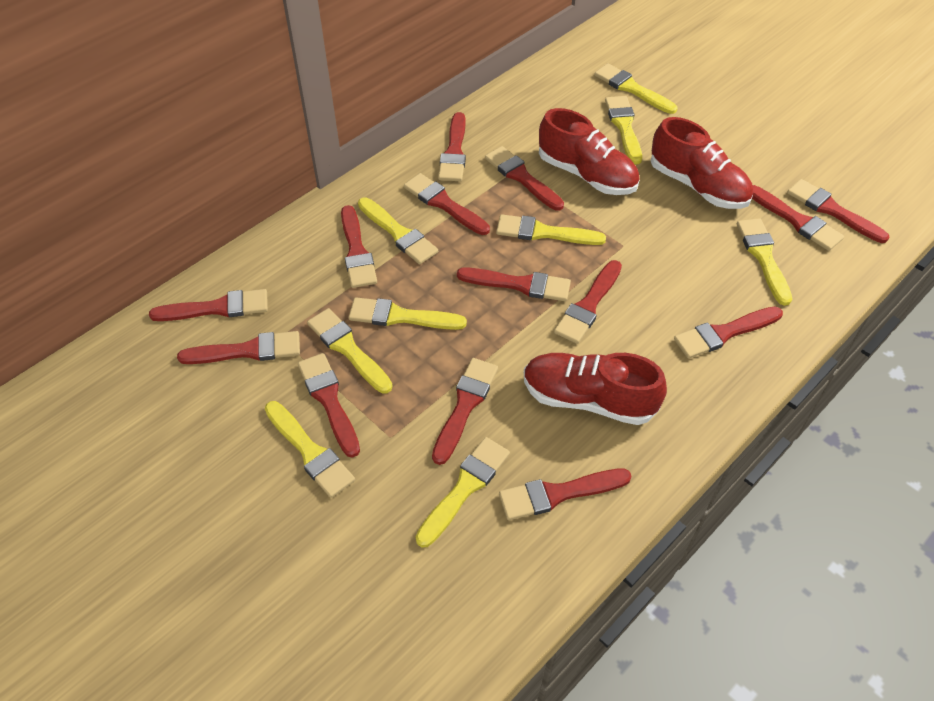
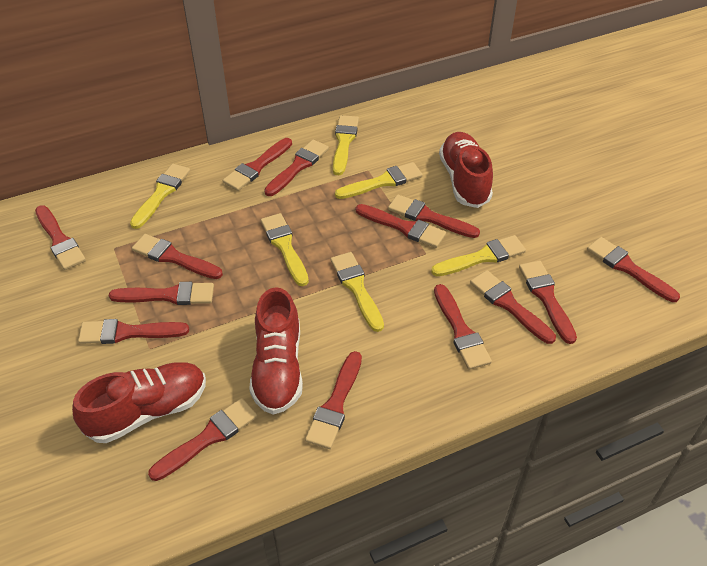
yellow brush: [265,401,355,498] [307,308,393,394] [349,297,467,330] [358,197,438,264] [415,437,510,548] [496,214,606,245] [594,63,678,114] [605,96,642,165] [737,218,792,306] = 9 -> [130,164,190,229] [261,213,309,286] [330,252,384,332] [333,115,359,175] [335,162,423,199] [431,235,526,276] = 6

